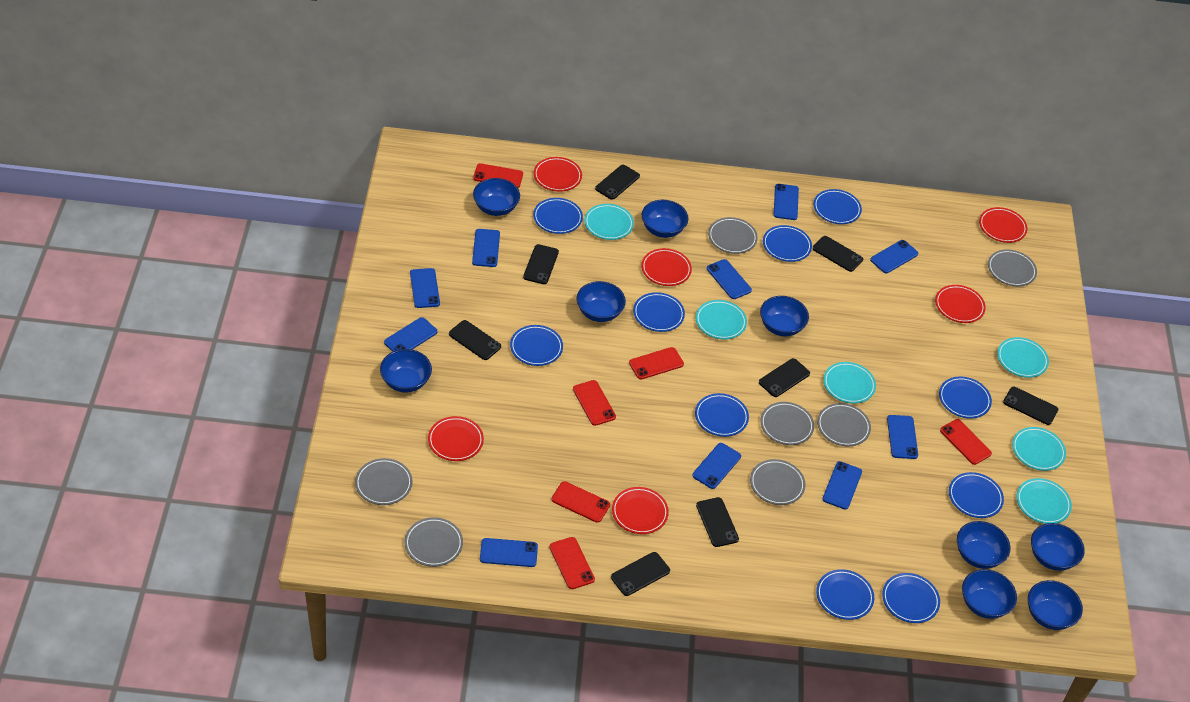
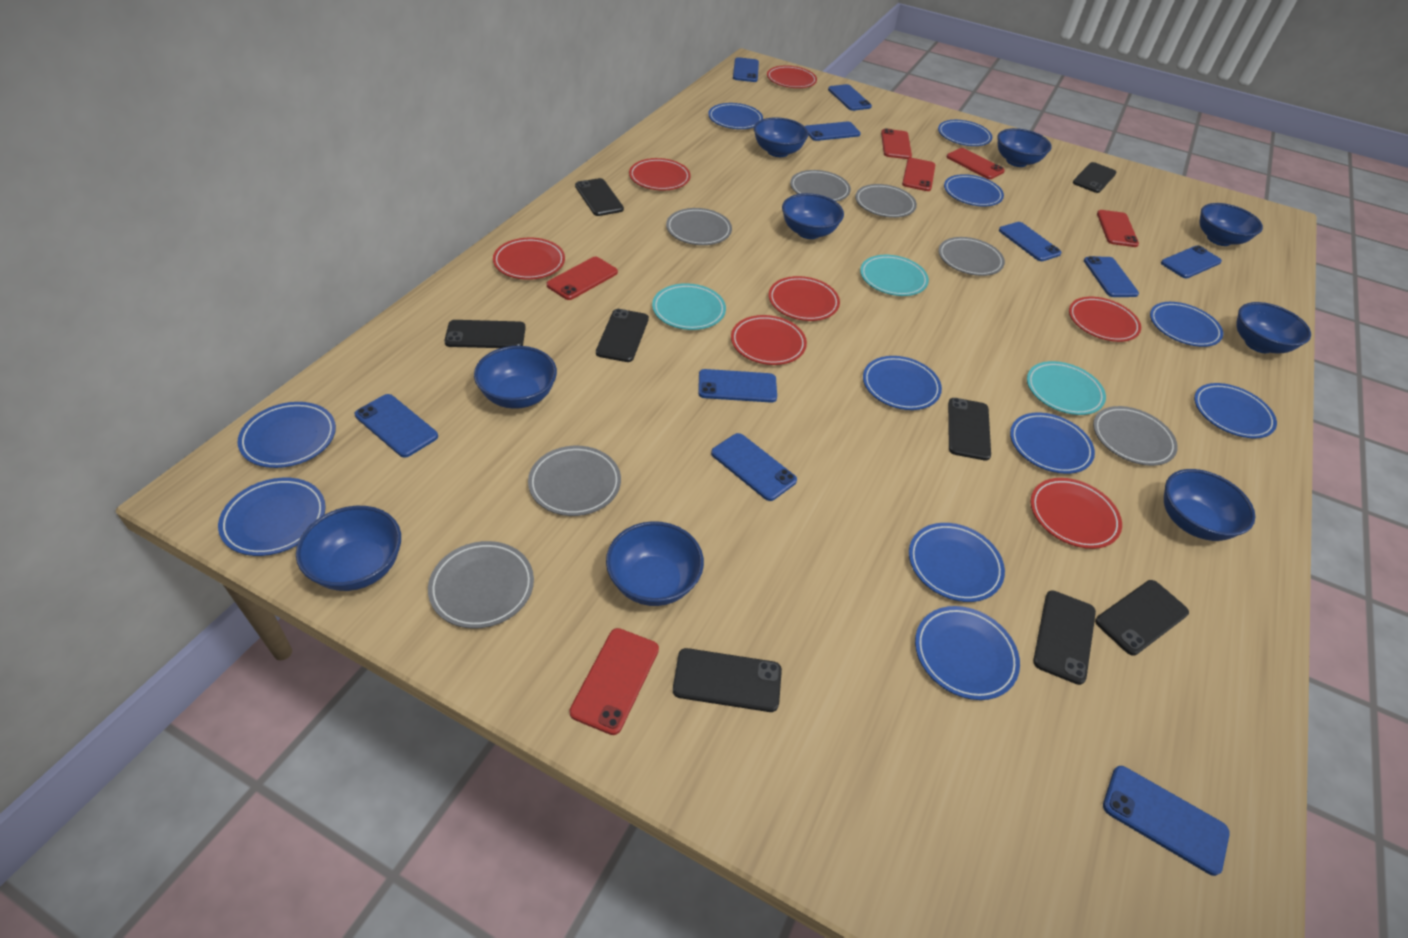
blue plate: [510,325,563,366] [533,198,583,234] [633,292,685,332] [695,393,749,437] [763,225,812,262] [813,189,862,224] [816,569,874,620] [882,573,940,623] [939,377,992,419] [949,472,1004,518] = 10 -> [218,478,326,556] [238,402,336,468] [708,103,763,129] [863,356,942,410] [909,523,1005,602] [915,606,1020,700] [938,120,992,146] [944,174,1004,206] [1010,413,1095,474] [1150,302,1223,347] [1194,383,1277,439] = 11
red plate: [428,416,484,461] [534,157,582,192] [612,487,669,534] [641,248,692,286] [935,285,986,323] [979,207,1028,243] = 6 -> [493,238,565,280] [629,158,691,190] [731,315,807,365] [767,66,817,88] [768,276,840,321] [1031,478,1122,549] [1069,297,1141,342] = 7
turquoise plate: [584,204,634,240] [696,300,747,339] [823,362,876,404] [997,337,1049,378] [1012,427,1066,471] [1017,478,1072,524] = 6 -> [652,283,726,330] [860,255,929,296] [1027,361,1106,415] = 3

